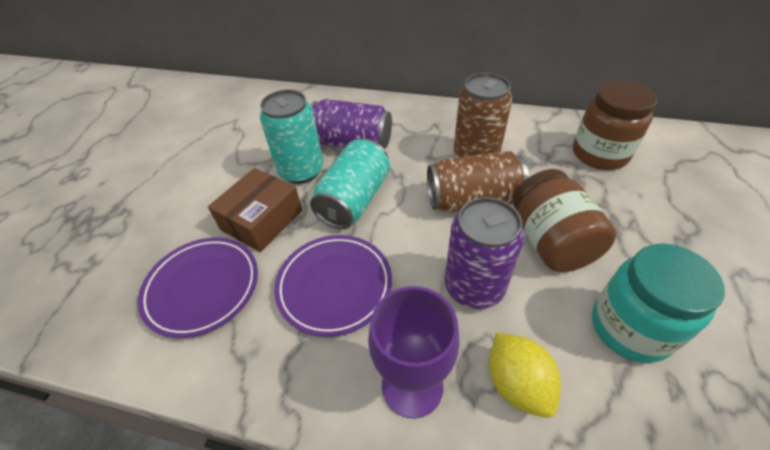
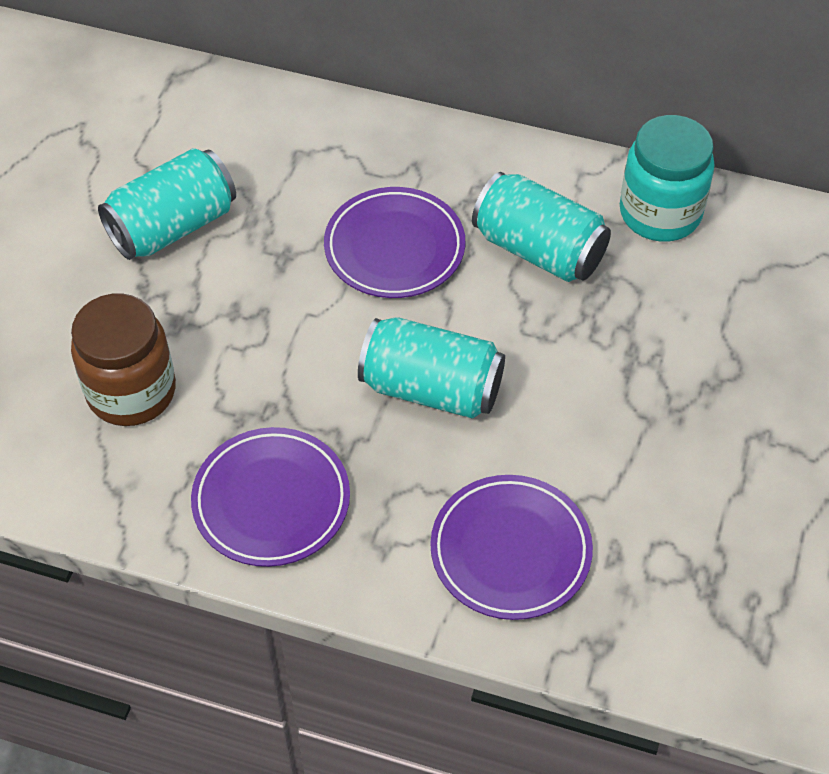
brown box: [208,168,302,252] = 1 -> none = 0
brown can: [427,151,529,212] [454,73,513,157] = 2 -> none = 0
brown jar: [513,169,616,272] [573,80,657,170] = 2 -> [71,293,176,426] = 1
purple can: [311,99,392,149] [445,197,524,309] = 2 -> none = 0
purple goblet: [368,286,460,419] = 1 -> none = 0
purple plate: [138,237,258,338] [274,235,392,337] = 2 -> [191,427,350,567] [324,187,465,298] [430,475,593,620] = 3
turquoise can: [260,90,323,184] [310,139,390,229] = 2 -> [98,148,236,260] [358,317,505,419] [472,172,611,282] = 3
yellow lemon: [489,333,561,418] = 1 -> none = 0

